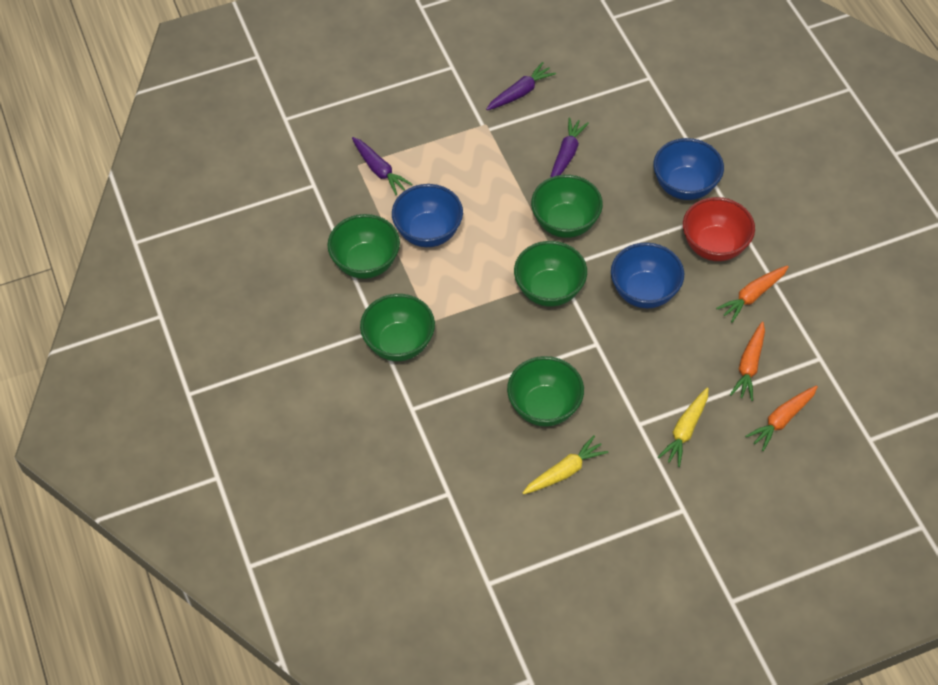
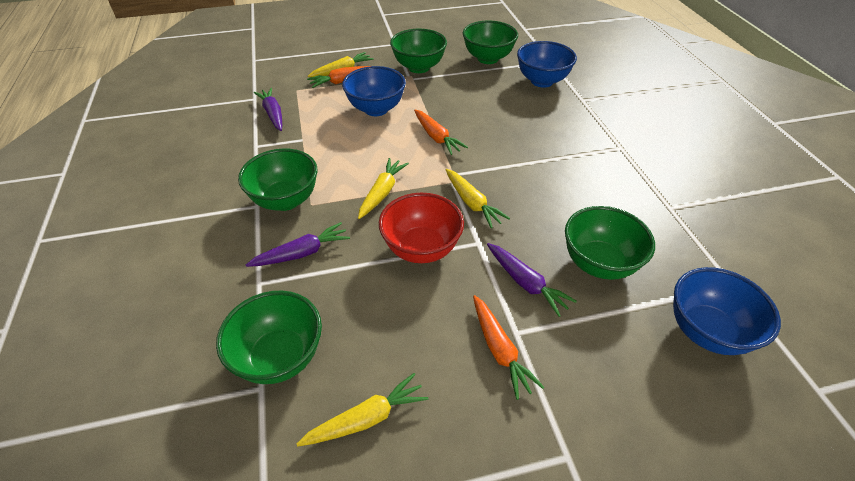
yellow carrot: [523,435,608,495] [658,388,709,467] = 2 -> [297,373,429,447] [308,52,374,77] [358,158,409,219] [446,169,510,228] = 4

